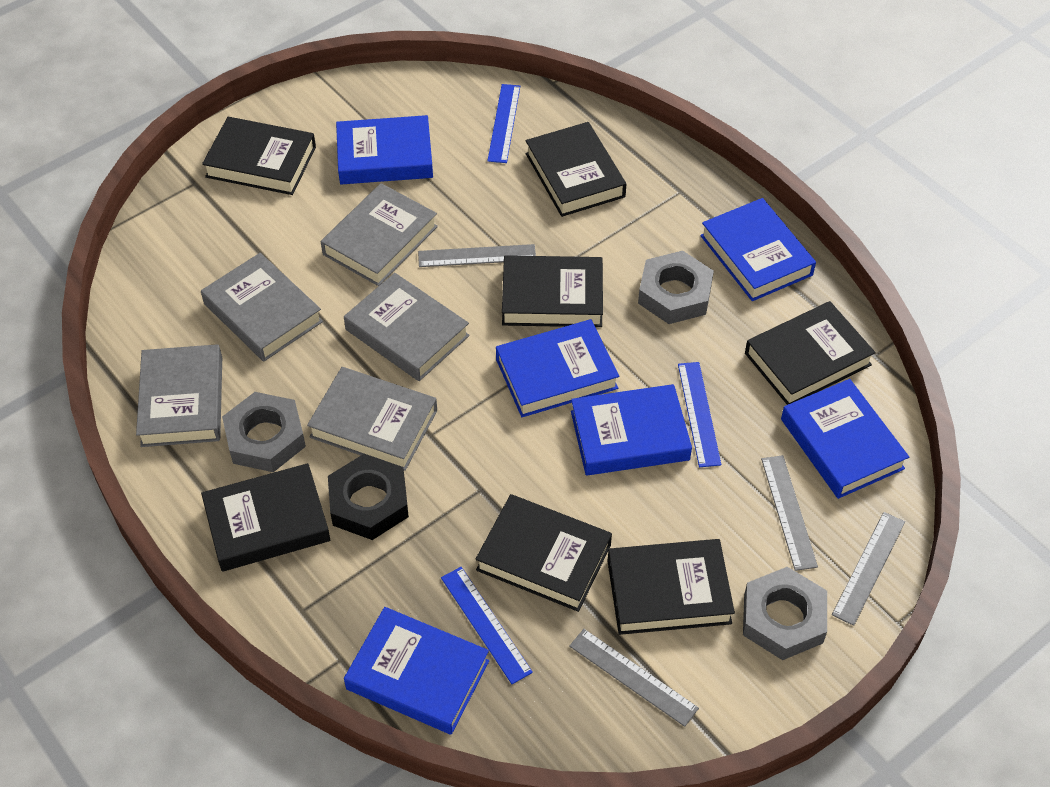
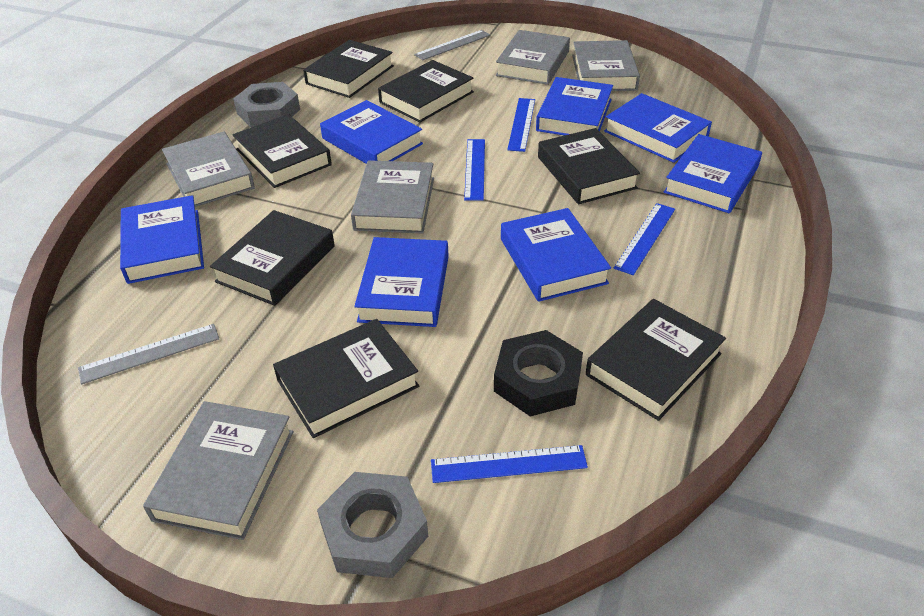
blue book: [336,115,433,184] [344,607,489,735] [496,319,619,417] [571,384,692,476] [700,198,816,301] [781,379,909,499] = 6 -> [120,195,204,284] [320,100,423,164] [354,237,449,327] [501,208,611,302] [536,77,613,136] [604,93,712,163] [664,134,762,213] = 7
blue ruler: [441,567,533,684] [487,84,520,163] [678,362,721,467] = 3 -> [431,445,588,483] [464,139,485,201] [507,98,535,152] [613,203,675,275] = 4
grey nut: [222,392,306,472] [638,251,714,324] [743,567,827,660] = 3 -> [233,82,300,127] [317,472,428,578] = 2
grey ruler: [418,244,536,267] [569,629,699,727] [761,455,818,571] [832,512,905,626] = 4 -> [78,324,219,384] [414,30,490,60] = 2

